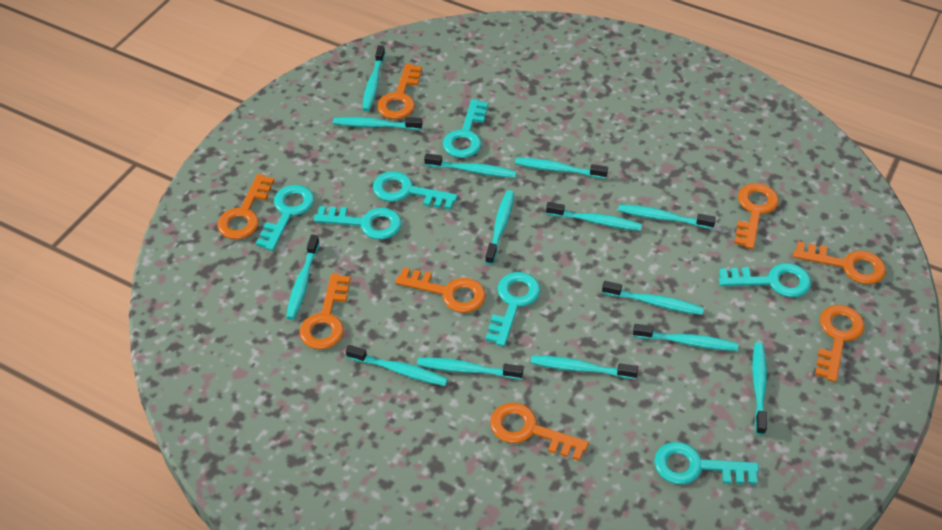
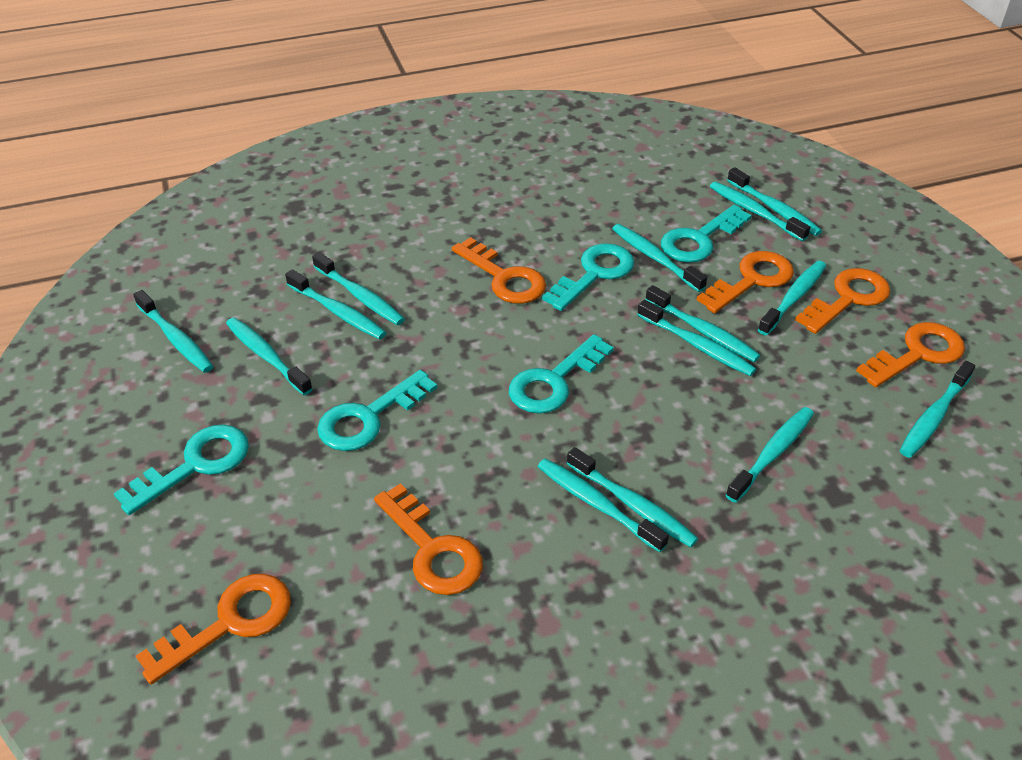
orange key: [218,174,274,239] [299,273,351,349] [377,63,422,119] [395,268,486,313] [490,403,589,461] [734,183,779,249] [793,241,886,284] [815,305,865,382] = 8 -> [136,574,291,684] [374,483,483,595] [452,237,546,304] [697,251,794,313] [795,268,890,334] [856,322,965,387] = 6
turquoise key: [256,185,314,251] [314,206,402,240] [373,171,457,210] [443,99,488,158] [485,272,540,347] [654,442,759,485] [719,263,811,297] = 7 -> [114,424,249,515] [317,370,437,451] [509,334,614,414] [542,243,634,311] [661,205,752,262] = 5

